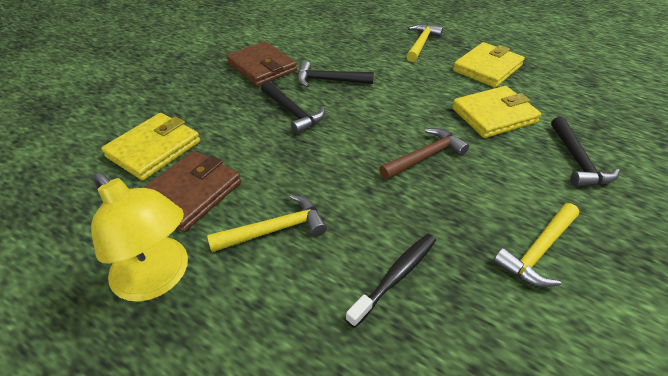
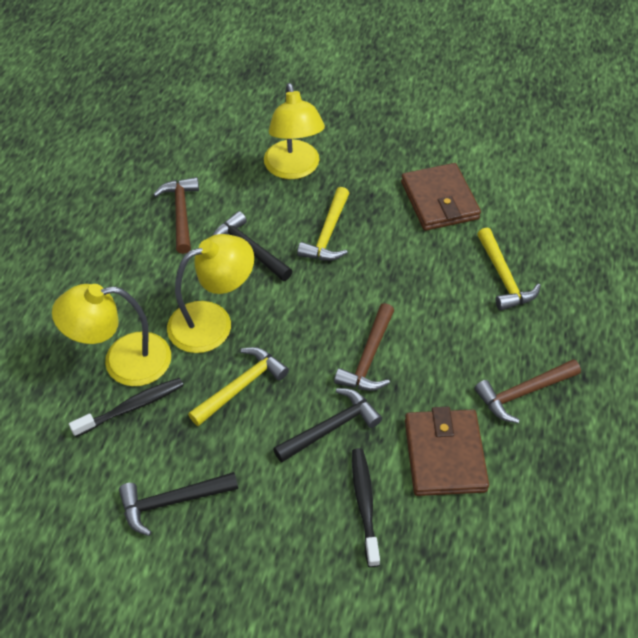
black toothbrush: [346,234,436,328] = 1 -> [69,378,184,437] [352,448,380,567] = 2
brown hammer: [379,128,469,180] = 1 -> [153,177,199,254] [334,303,394,391] [474,359,581,423] = 3
yellow lamp: [91,172,188,302] = 1 -> [52,284,171,386] [167,234,254,353] [264,83,325,179] = 3
yellow wallet: [101,113,200,180] [452,86,541,138] [453,42,525,88] = 3 -> none = 0

